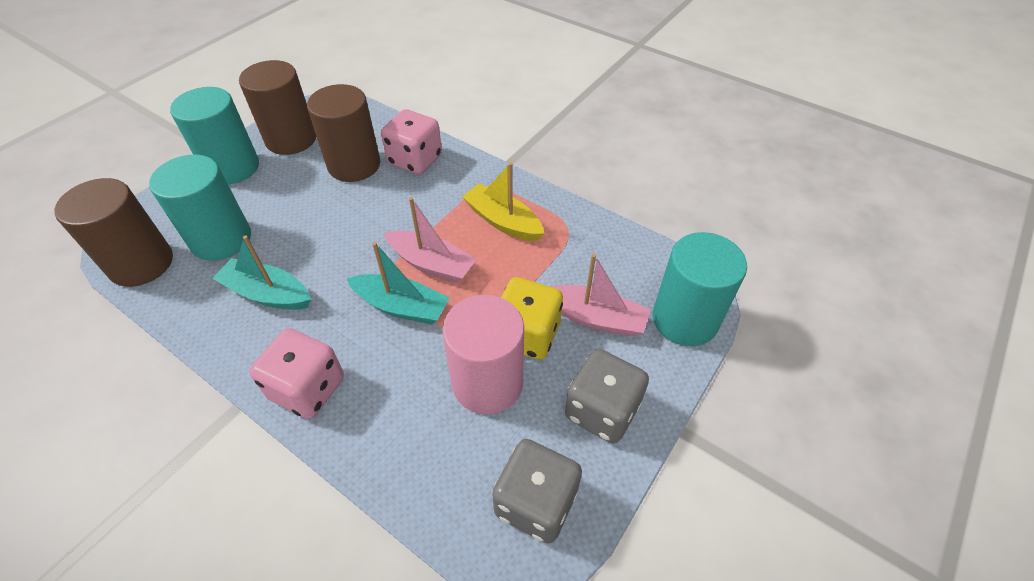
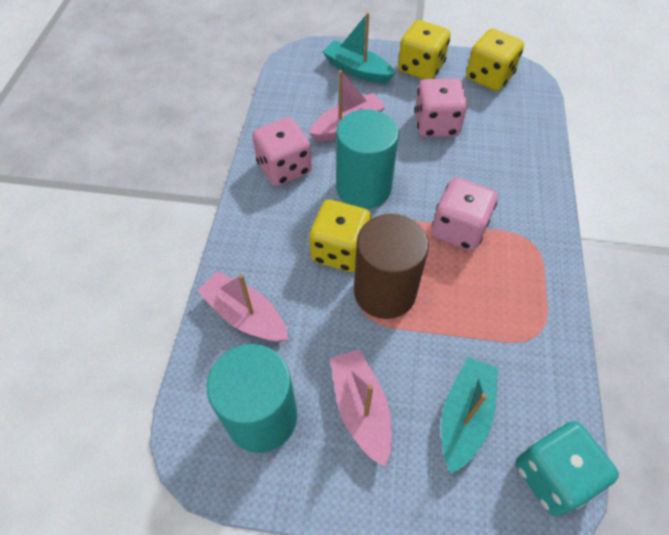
brown cylinder: [55,178,173,287] [239,60,316,155] [307,84,380,182] = 3 -> [354,214,429,319] = 1
grey dice: [492,439,582,543] [565,349,649,444] = 2 -> none = 0
pink boat: [384,197,477,283] [550,254,651,336] = 2 -> [197,271,288,342] [309,70,386,142] [330,349,392,467] = 3
pink cylinder: [442,295,524,415] = 1 -> none = 0
pink dice: [249,328,344,419] [381,109,442,175] = 2 -> [252,117,312,186] [415,78,467,137] [431,178,498,251] = 3
turquoise cylinder: [149,155,251,261] [170,87,259,184] [653,232,747,346] = 3 -> [207,344,297,453] [336,109,399,209] = 2
turquoise dice: none = 0 -> [515,421,619,516] = 1
yellow boat: [462,162,544,241] = 1 -> none = 0
yellow dice: [501,277,563,360] = 1 -> [309,199,371,272] [398,20,451,80] [466,29,524,91] = 3

